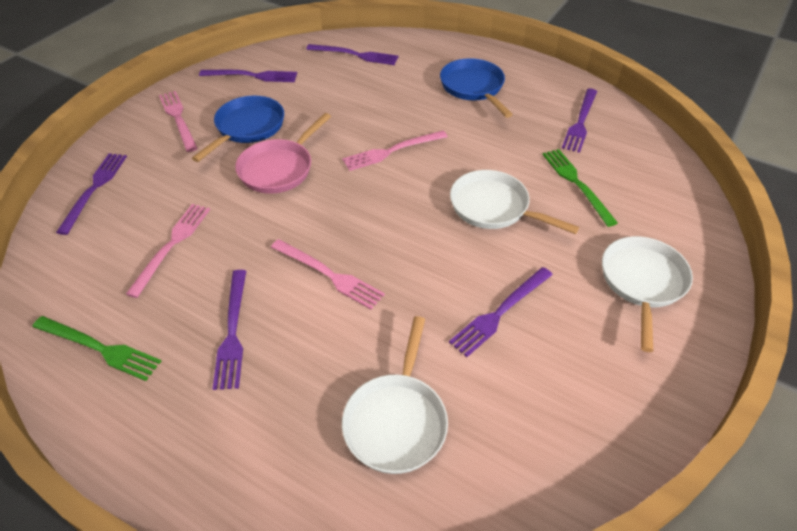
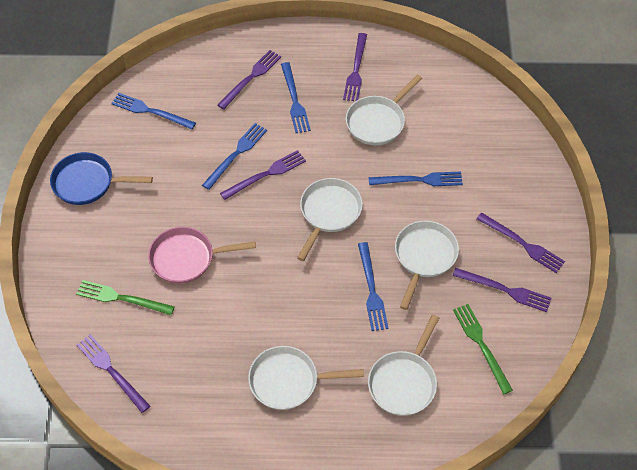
blue fork: none = 0 -> [111,93,196,129] [202,123,267,190] [281,62,311,133] [358,242,388,331] [369,172,463,186] = 5
blue pan: [192,96,284,162] [440,58,513,118] = 2 -> [50,152,153,205] = 1
pink fork: [126,204,210,298] [159,91,198,152] [271,239,385,310] [342,131,448,171] = 4 -> none = 0
white pan: [342,316,448,474] [450,170,579,234] [602,236,693,352] = 3 -> [248,346,364,410] [297,178,363,261] [346,75,422,145] [368,315,439,416] [395,221,459,310] = 5

